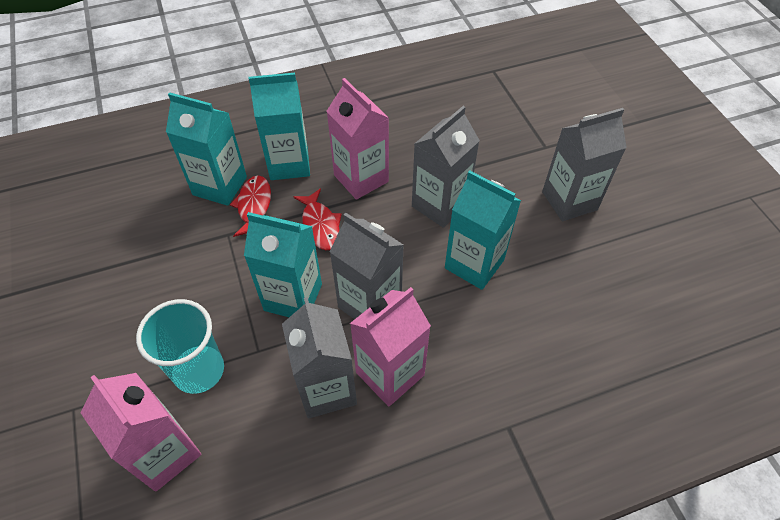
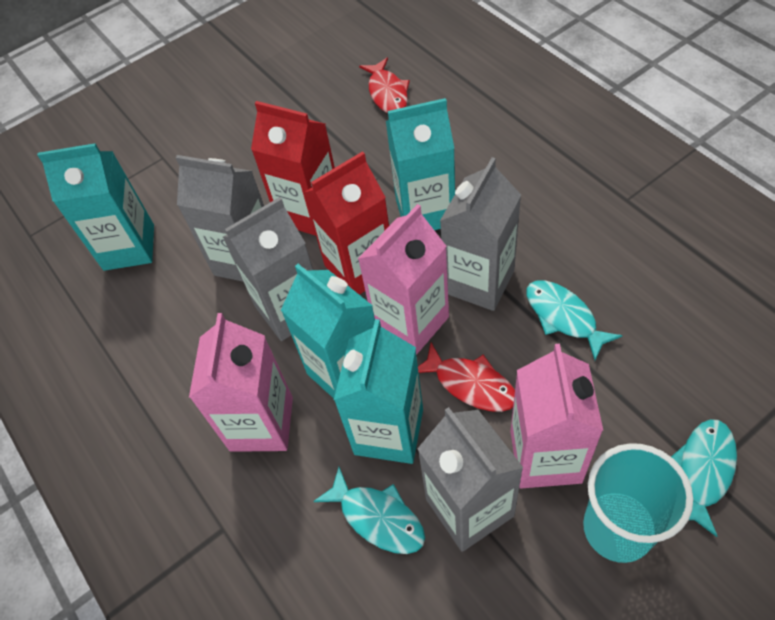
red carton: none = 0 -> [251,101,335,236] [304,151,389,295] = 2
turquoise fish: none = 0 -> [313,467,425,554] [526,281,623,360] [671,419,737,537] = 3

